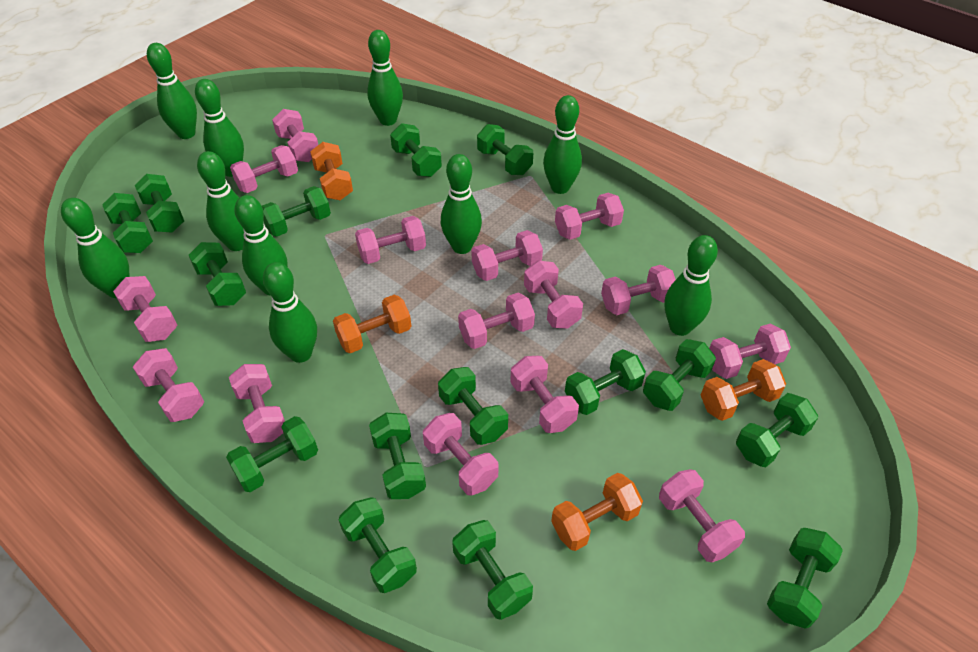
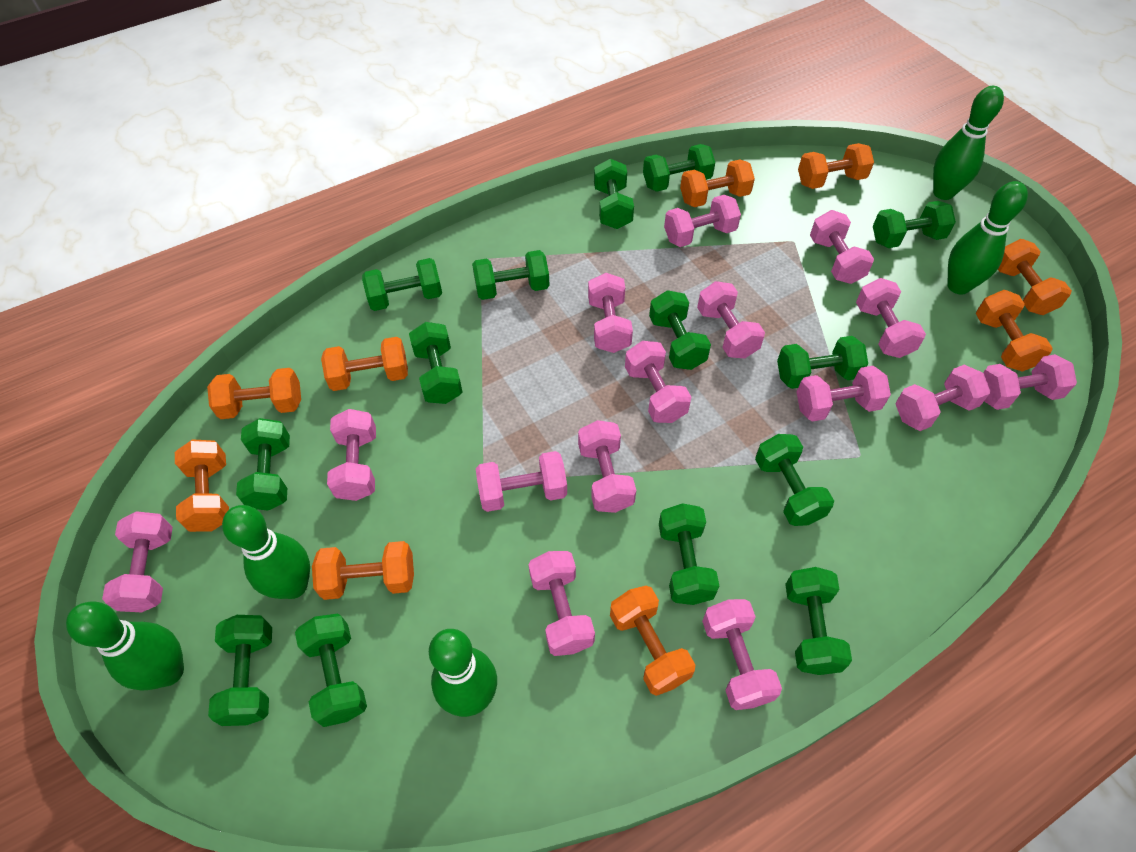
green bowling pin: [61,198,129,298] [147,43,197,139] [195,79,244,177] [197,151,244,251] [235,195,288,296] [263,262,317,363] [367,30,403,126] [441,154,482,254] [543,95,582,194] [665,235,718,336] = 10 -> [66,601,184,691] [222,505,310,599] [429,629,497,717] [933,86,1004,200] [947,181,1028,294] = 5
green dumbbell: [102,193,153,253] [135,174,184,232] [189,242,246,306] [226,416,318,492] [262,186,331,237] [339,497,417,593] [369,413,426,499] [390,123,442,177] [438,367,508,445] [452,520,533,620] [477,124,533,175] [565,349,646,415] [643,339,716,411] [736,393,818,467] [767,528,843,629] = 15 -> [208,615,272,726] [236,418,290,511] [295,614,367,727] [362,258,442,311] [409,322,463,404] [472,250,550,300] [594,159,634,229] [643,144,715,192] [649,290,711,370] [659,503,719,605] [755,434,834,526] [777,336,868,389] [785,567,852,675] [873,201,956,248] = 14
orange dumbbell: [310,142,353,200] [333,295,411,353] [551,473,643,551] [701,359,786,421] = 4 -> [175,439,229,532] [207,368,301,419] [312,541,414,600] [321,337,408,391] [610,586,695,696] [680,159,755,207] [798,143,874,189] [976,290,1053,372] [998,239,1072,315] = 9

